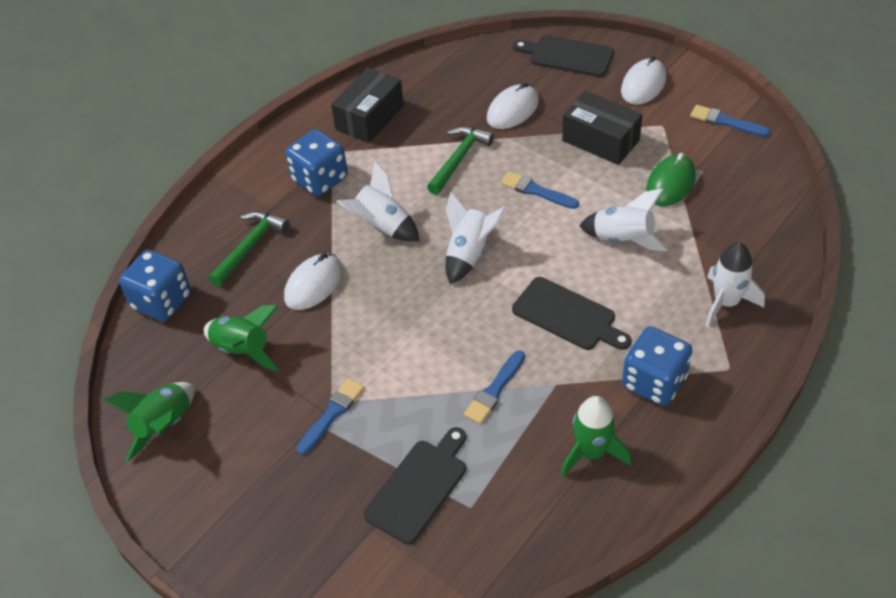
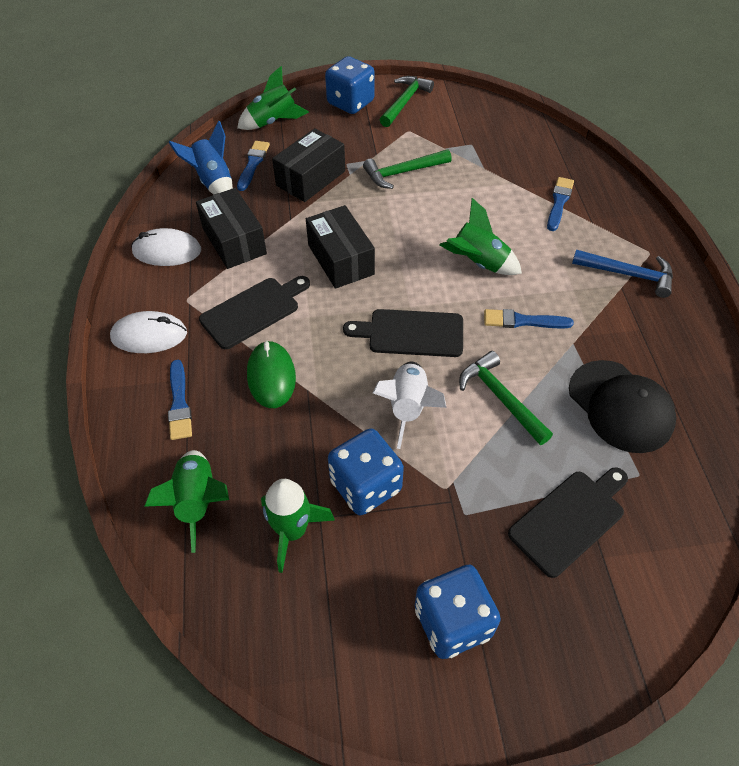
black box: [331,67,404,143] [562,91,643,165] = 2 -> [196,188,267,269] [272,128,345,202] [306,205,375,289] = 3
black cap: none = 0 -> [569,360,676,453] = 1
blue hammer: none = 0 -> [572,249,673,298] = 1
blue rocket: none = 0 -> [169,121,233,195] = 1
green hammer: [208,211,289,287] [427,126,494,195] = 2 -> [363,149,452,189] [380,76,434,127] [459,351,553,445] = 3
green rocket: [104,382,195,461] [204,305,279,371] [561,396,632,477] = 3 -> [144,450,229,553] [237,66,309,130] [261,479,335,573] [440,198,522,275] = 4
white mouse: [284,253,343,310] [487,82,539,129] [621,56,666,105] = 3 -> [110,311,187,353] [131,228,201,266] = 2
white rocket: [336,161,419,242] [446,192,507,284] [579,188,669,251] [706,243,765,327] = 4 -> [373,361,447,449] = 1

